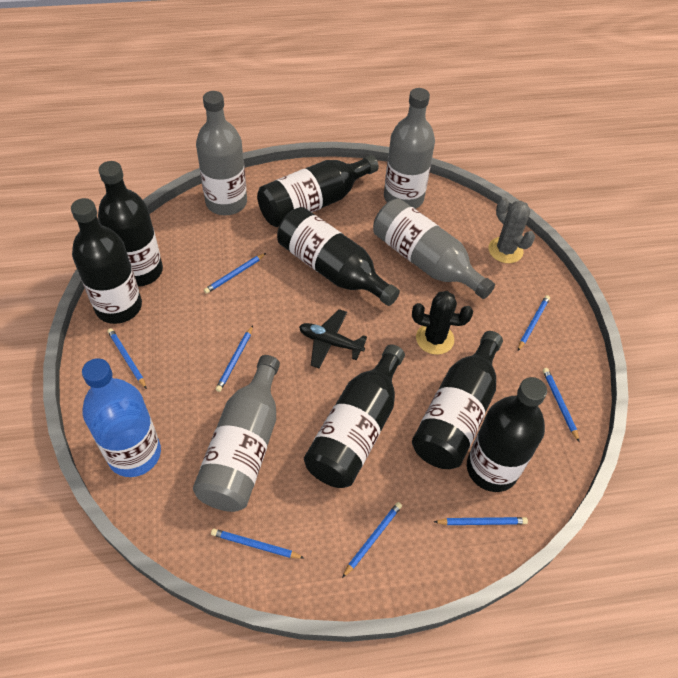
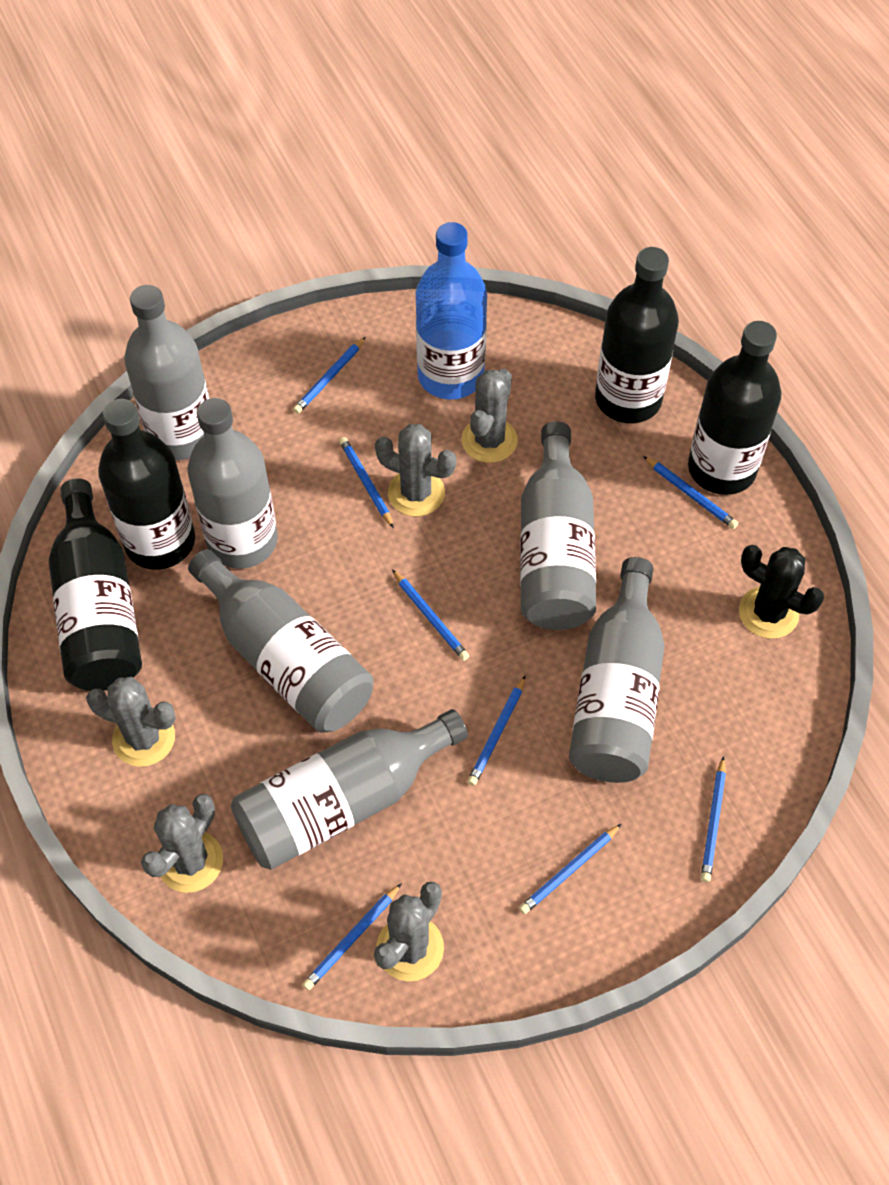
black bottle: [71,198,142,324] [98,161,163,287] [257,155,379,227] [277,207,400,306] [304,344,405,488] [412,331,503,469] [467,377,547,492] = 7 -> [49,478,142,691] [98,399,195,570] [595,247,679,423] [688,321,781,495] = 4
black plane: [299,309,367,369] = 1 -> none = 0
grey bottle: [193,355,280,512] [196,91,247,215] [373,198,495,299] [384,88,435,209] = 4 -> [124,285,210,460] [188,398,278,569] [188,549,373,733] [231,709,468,870] [520,421,596,630] [569,557,665,783] = 6
grey cactus: [488,197,535,263] = 1 -> [86,677,176,767] [141,794,223,893] [374,882,444,981] [375,424,456,516] [462,369,518,463] = 5

